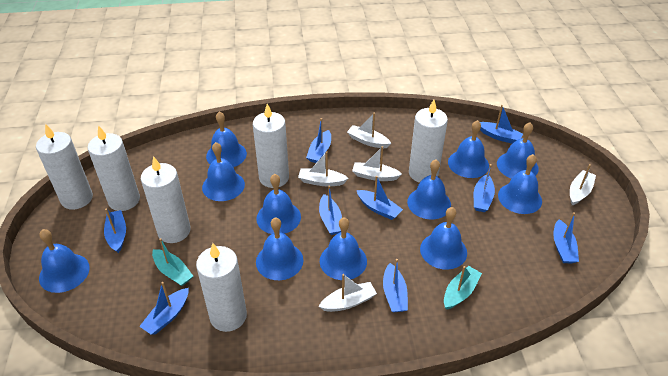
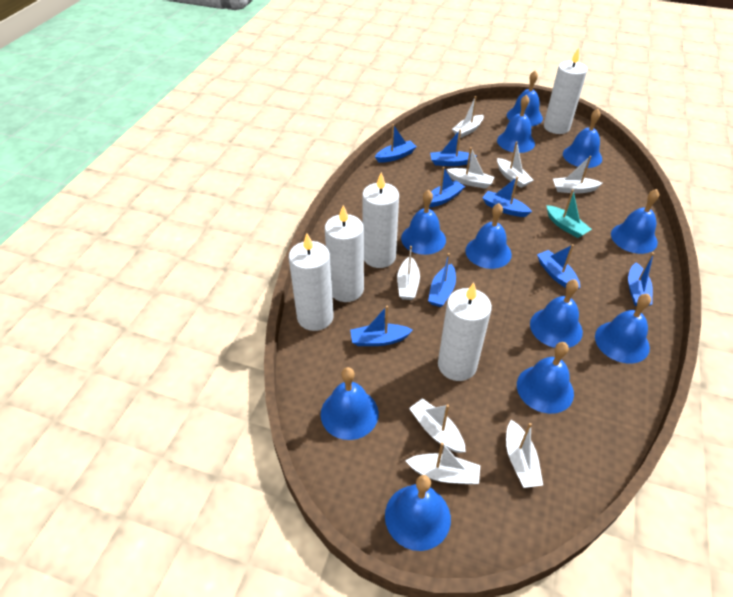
blue boat: [104,208,126,253] [139,282,189,335] [306,118,331,163] [319,185,342,235] [357,176,403,220] [383,259,408,312] [474,164,495,212] [480,105,523,144] [553,212,579,263] = 9 -> [350,306,413,346] [375,124,417,163] [428,253,456,307] [429,167,465,208] [430,129,477,166] [482,177,532,217] [537,244,580,289] [628,252,654,306] = 8
turquoise boat: [152,238,193,286] [444,266,482,310] = 2 -> [546,189,592,238] = 1
white boat: [298,151,349,186] [318,274,377,312] [347,113,391,148] [352,146,402,181] [570,164,596,205] = 5 -> [397,246,420,300] [405,442,480,484] [409,398,466,453] [447,147,495,189] [452,96,484,138] [497,141,533,188] [506,420,543,488] [553,156,603,193] = 8
white candle: [36,124,93,210] [88,125,140,211] [141,156,190,243] [196,243,247,332] [253,104,289,188] [409,100,448,183] = 6 -> [289,233,334,331] [325,205,364,302] [362,172,399,268] [438,283,492,381] [544,48,588,134] = 5

